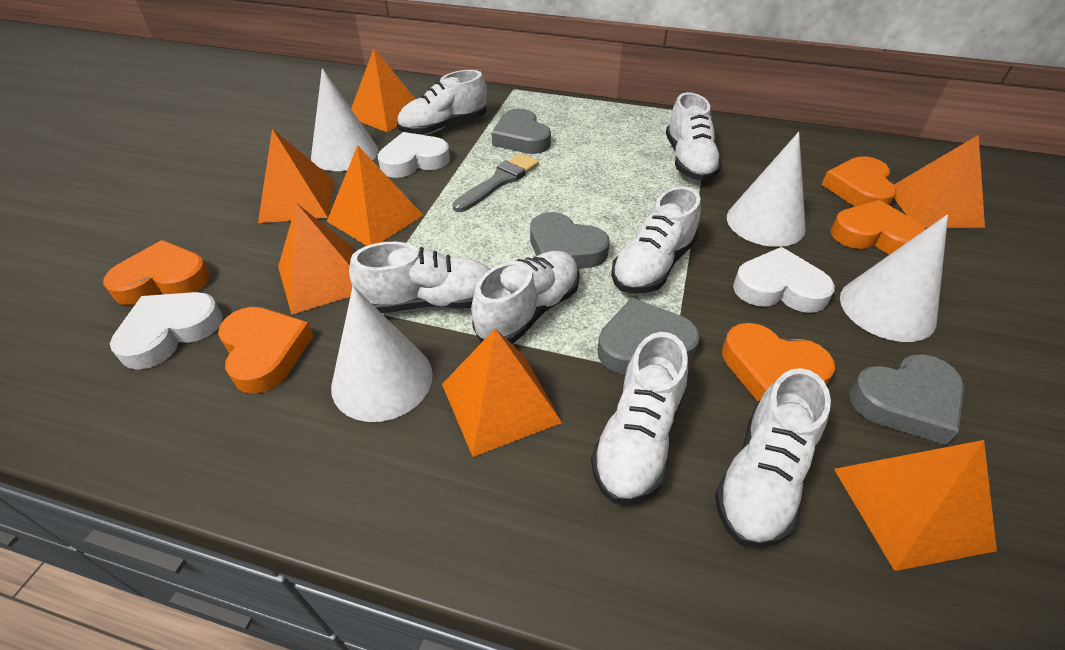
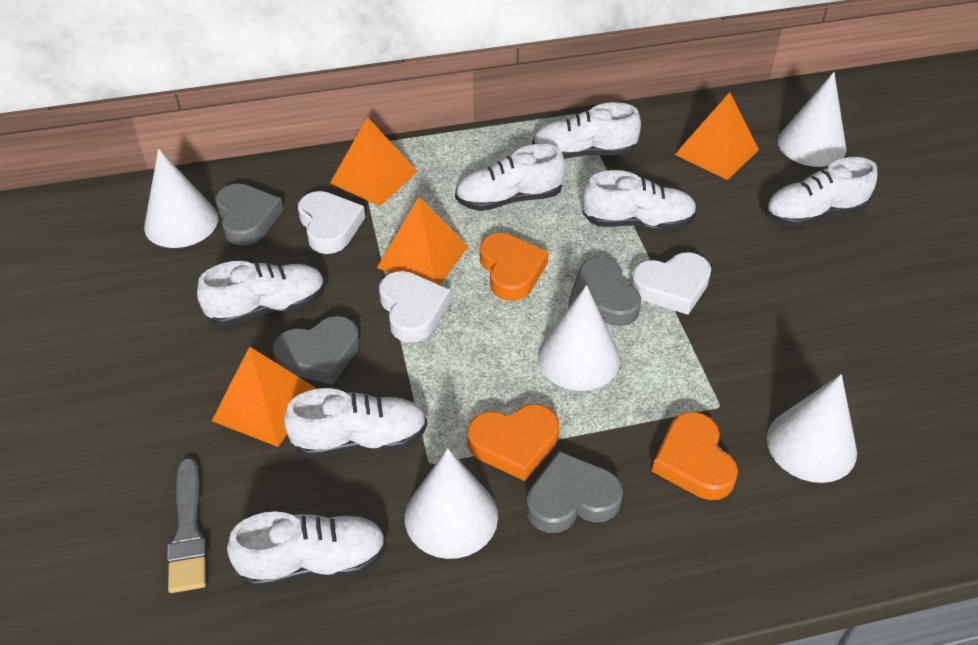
orange heart: [103,240,210,305] [218,307,314,394] [722,323,835,401] [822,156,897,207] [830,200,925,255] = 5 -> [467,404,559,481] [480,233,549,301] [652,412,738,500] = 3
orange pyramid: [258,129,335,223] [278,203,355,315] [327,145,424,246] [351,49,415,132] [442,328,562,457] [834,440,997,571] [894,135,985,228] = 7 -> [212,346,317,447] [330,117,418,206] [377,197,468,285] [674,92,759,180] = 4
white cone: [311,68,378,171] [331,286,433,422] [727,132,806,247] [840,215,948,342] = 4 -> [144,149,218,248] [405,448,498,559] [538,285,620,391] [767,374,857,483] [778,72,846,167] = 5

